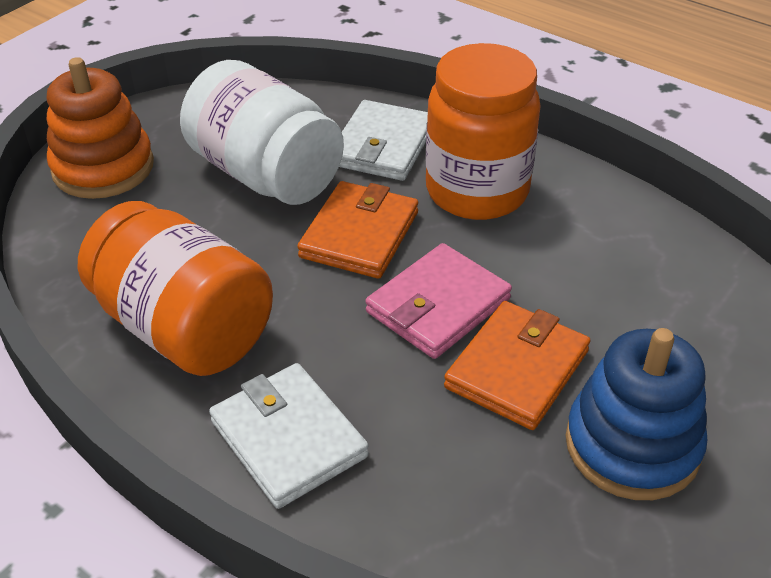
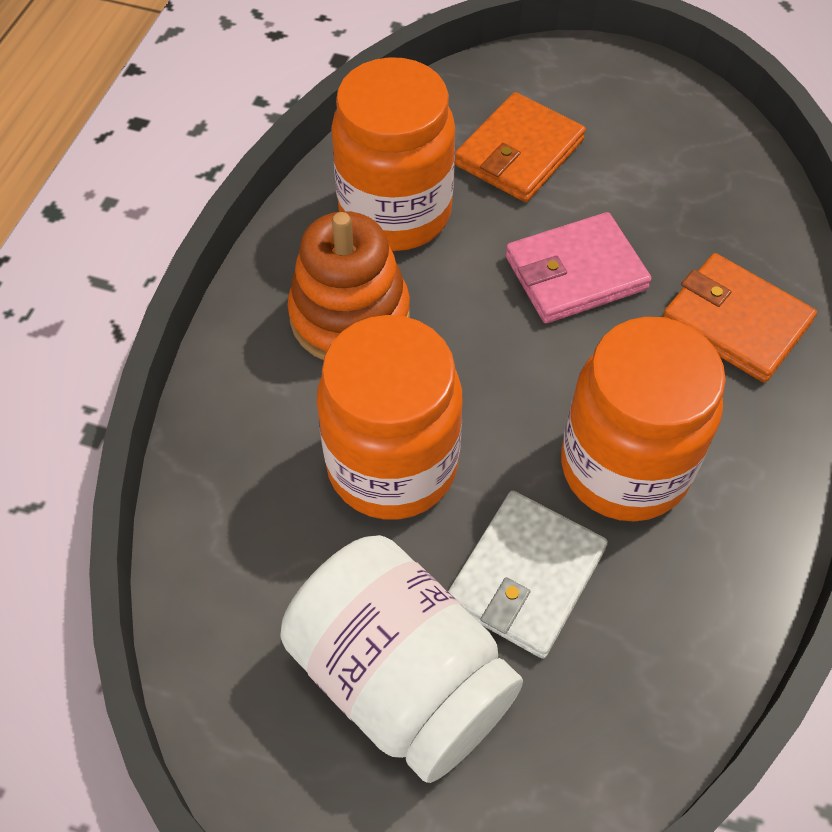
blue stacking toy: [566,328,707,500] = 1 -> none = 0
orange jar: [78,201,273,376] [426,43,541,220] = 2 -> [317,315,463,520] [331,57,455,251] [561,317,726,522] = 3
white wallet: [209,363,369,509] [339,100,428,181] = 2 -> [448,491,608,659] = 1

